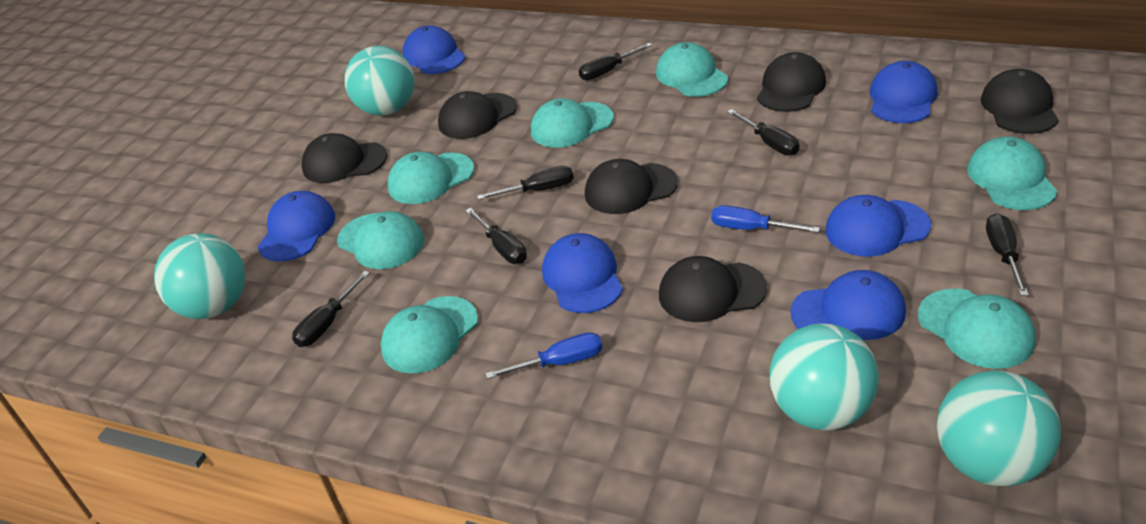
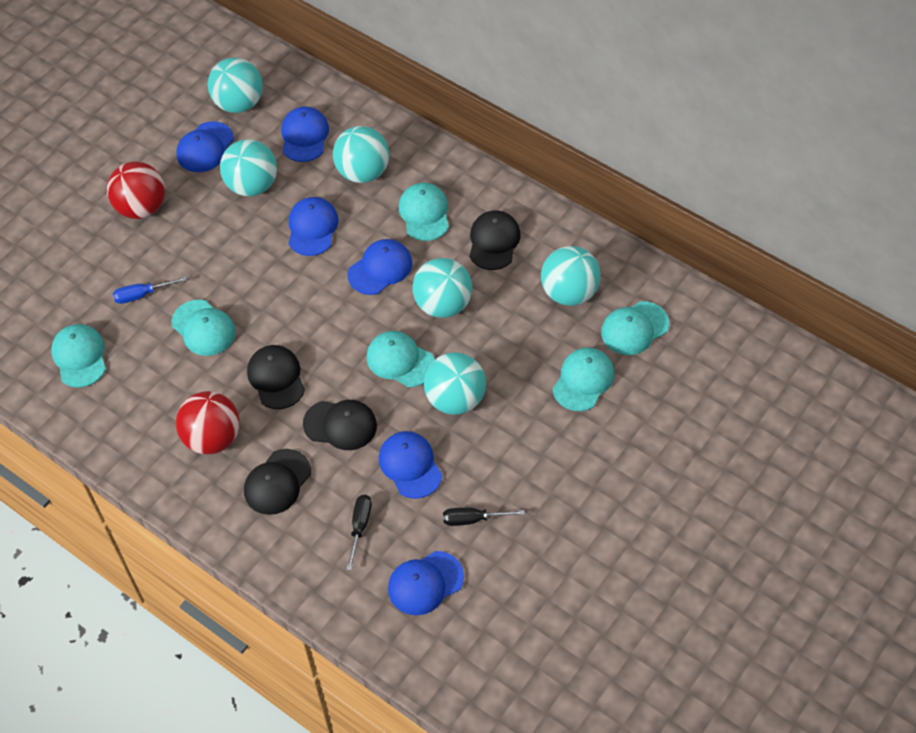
black cap: [301,133,387,183] [438,91,517,139] [585,159,678,214] [659,256,767,322] [757,52,826,112] [981,69,1059,134] = 6 -> [244,449,311,515] [247,345,305,409] [303,400,377,450] [469,211,520,270] = 4
black screwdriver: [292,271,370,347] [465,208,527,264] [477,166,574,200] [579,43,652,80] [727,109,799,155] [986,213,1029,296] = 6 -> [346,495,372,571] [443,507,525,526] = 2
blue screwdriver: [485,332,603,379] [711,205,820,233] = 2 -> [113,277,187,304] = 1
red ball: none = 0 -> [107,162,165,219] [176,391,240,454] = 2
turquoise ball: [154,233,246,319] [344,46,415,116] [770,324,879,431] [937,370,1061,486] = 4 -> [208,57,263,113] [220,139,277,196] [333,126,389,183] [412,258,472,318] [424,352,486,415] [541,246,601,306] = 6
turquoise cap: [337,211,424,269] [381,296,478,374] [388,152,474,204] [531,98,614,148] [656,42,728,97] [918,289,1036,369] [967,137,1057,210] = 7 -> [51,324,106,388] [171,300,236,356] [367,331,435,387] [399,183,449,241] [553,347,614,411] [601,301,669,355] = 6

